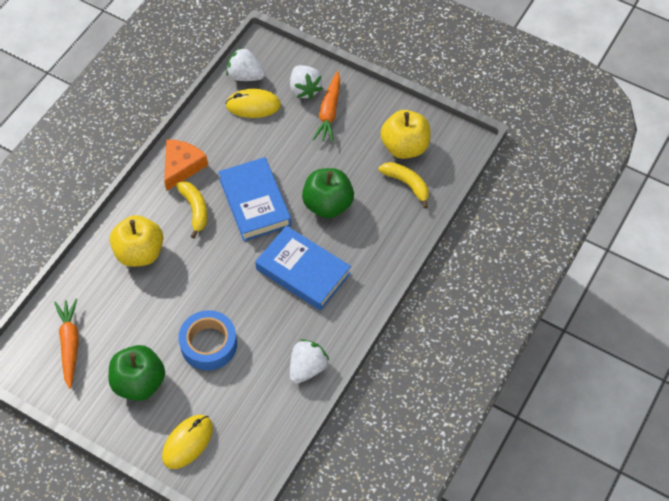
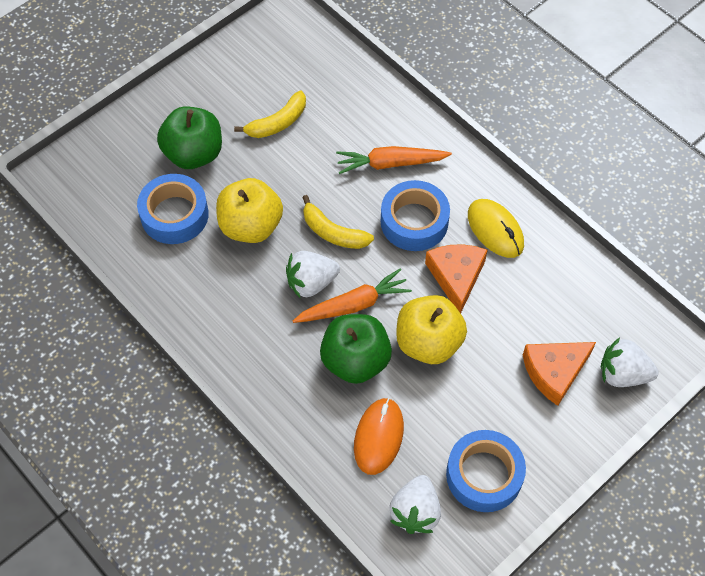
blue book: [218,157,291,241] [255,226,351,311] = 2 -> none = 0
blue tape: [178,310,237,370] = 1 -> [137,174,209,244] [381,180,450,251] [446,430,526,512] = 3
orange cheese: [164,139,208,191] = 1 -> [425,244,488,313] [523,342,596,406] = 2
orange mouse: none = 0 -> [354,398,404,475] = 1
yellow mouse: [162,415,213,469] [225,89,281,118] = 2 -> [468,199,524,258] = 1

